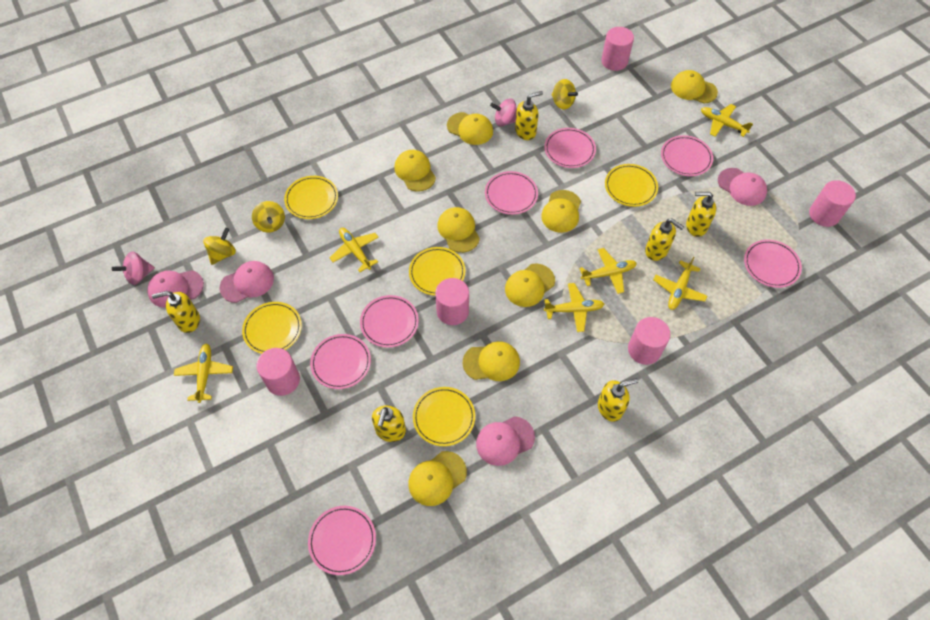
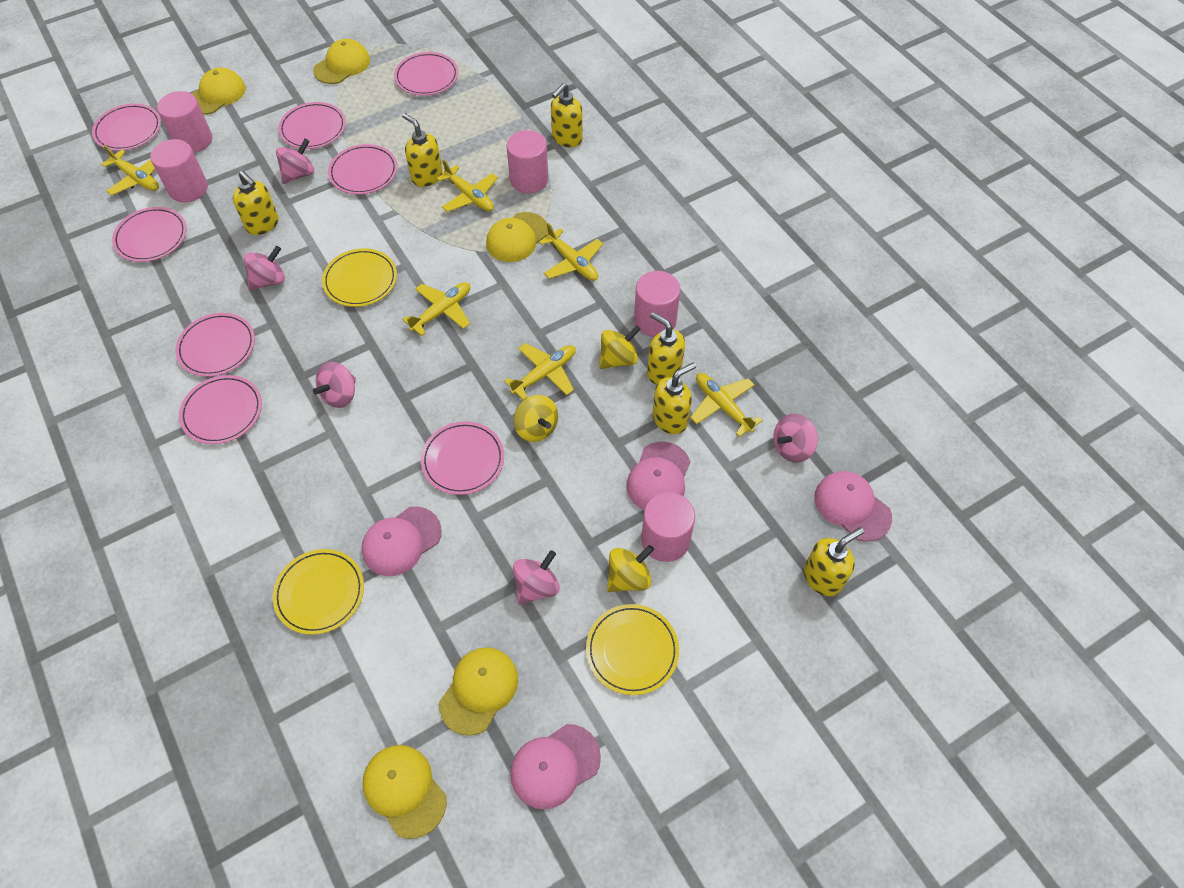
pink plate: [308,506,376,575] [310,334,371,389] [360,295,419,348] [485,171,538,215] [544,128,596,168] [661,135,713,176] [744,240,802,288] = 7 -> [92,104,161,151] [112,207,187,262] [175,313,255,377] [179,375,262,444] [278,102,346,149] [328,144,397,194] [394,52,458,96] [421,421,504,495] = 8
pink spinning top: [112,252,155,285] [490,98,517,126] = 2 -> [244,246,285,291] [276,139,314,184] [313,361,356,408] [513,550,560,605] [773,414,818,463] = 5
yellow cap: [395,150,436,192] [408,451,467,506] [437,207,480,253] [447,112,493,145] [463,341,520,381] [505,264,555,307] [541,190,581,233] [671,70,718,104] = 8 -> [191,68,246,115] [313,39,370,84] [362,745,447,839] [439,647,518,736] [486,212,548,262] = 5
yellow plate: [242,302,302,354] [284,176,338,219] [409,247,465,296] [413,387,475,446] [605,164,658,207] = 5 -> [273,549,364,635] [322,248,397,307] [586,604,679,695] = 3

